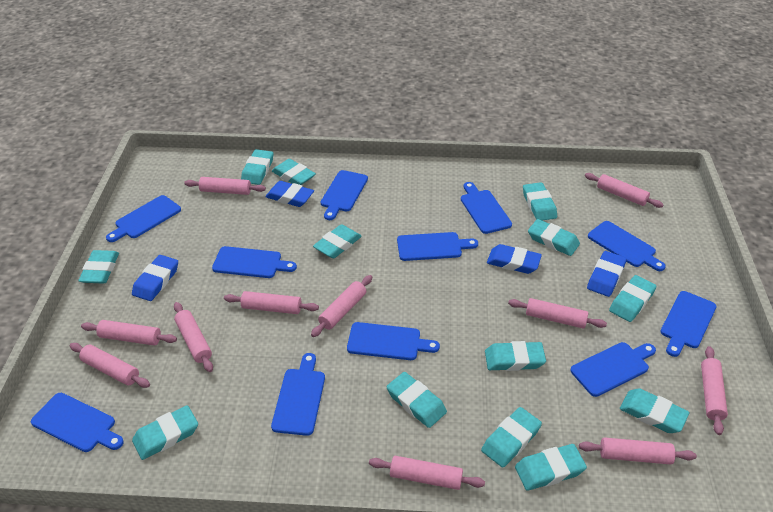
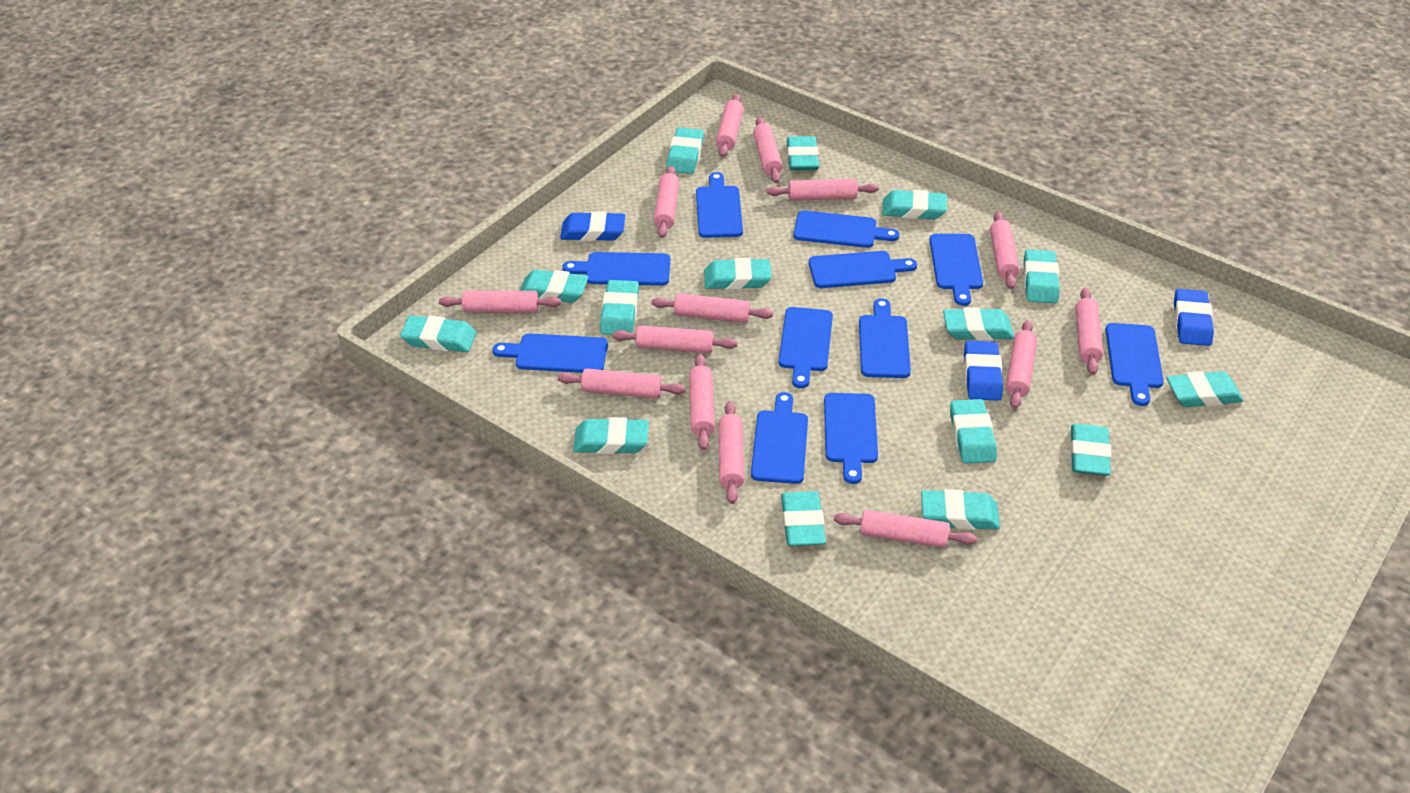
blue eraser: [132,255,178,301] [265,181,314,207] [487,244,542,274] [587,251,627,297] = 4 -> [560,211,625,241] [964,341,1003,401] [1174,289,1214,346] = 3
pink rolling pin: [70,343,150,388] [81,320,177,346] [174,302,213,372] [184,177,266,195] [224,291,319,314] [311,275,372,337] [369,456,485,490] [508,298,607,329] [579,437,697,465] [585,173,664,208] [701,346,728,435] = 11 -> [439,291,561,313] [558,368,686,399] [612,326,737,353] [651,294,773,323] [654,166,679,238] [689,354,715,450] [716,94,744,157] [718,401,744,504] [753,117,783,183] [767,179,879,201] [834,510,977,548] [990,211,1019,289] [1006,320,1037,409] [1076,288,1103,375] = 14
turquoise eraser: [78,250,119,284] [132,405,198,460] [241,149,273,185] [272,159,316,185] [313,224,362,258] [387,372,447,428] [481,407,542,468] [485,341,546,371] [515,444,587,491] [523,182,557,221] [528,219,580,256] [609,275,656,322] [620,388,690,433] = 13 -> [400,315,477,352] [520,270,588,303] [573,417,649,454] [600,280,639,335] [666,127,704,174] [704,258,772,290] [781,491,826,546] [787,136,819,171] [882,190,947,219] [921,489,1000,530] [943,307,1014,340] [950,399,997,464] [1024,249,1060,303] [1070,424,1111,476] [1167,371,1243,407] = 15

